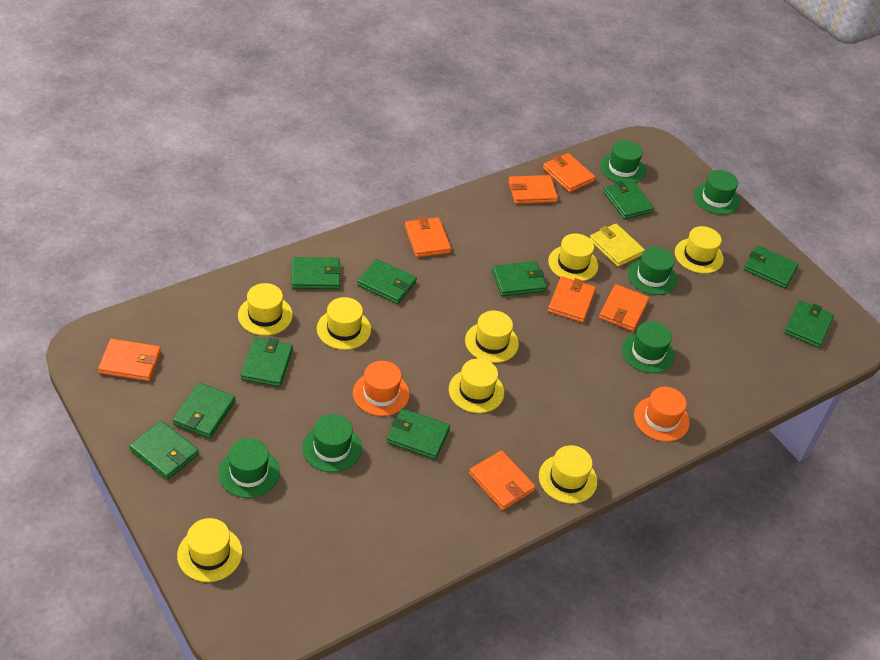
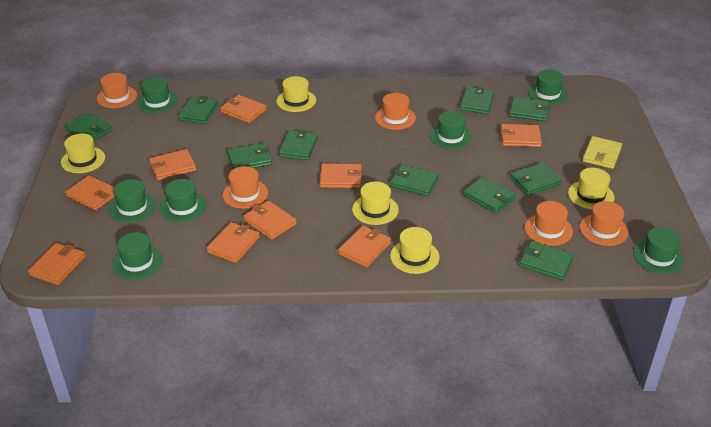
green hat: [218,438,280,498] [302,414,362,472] [600,140,646,183] [622,321,675,373] [627,247,678,295] [693,170,740,215] = 6 -> [109,179,156,223] [112,232,163,280] [137,77,178,113] [160,179,207,222] [430,111,472,149] [528,70,568,105] [633,227,684,274] = 7
orange hat: [353,361,409,416] [634,387,690,442] = 2 -> [97,73,137,108] [222,166,268,209] [375,93,416,130] [525,201,573,246] [580,201,628,246] = 5
orange wallet: [98,339,161,381] [405,217,451,257] [469,450,536,510] [508,175,558,204] [543,153,595,192] [548,276,596,323] [599,284,649,331] = 7 -> [28,243,85,285] [65,175,115,210] [149,149,196,180] [207,222,260,263] [220,95,267,123] [243,201,297,240] [320,164,362,188] [338,226,391,267] [500,124,542,147] = 9
yellow hat: [177,518,242,582] [238,283,293,336] [317,297,371,350] [449,358,504,413] [465,311,519,363] [539,445,597,504] [548,233,598,281] [675,226,724,274] = 8 -> [61,133,105,173] [276,76,316,112] [352,182,399,225] [390,227,440,274] [568,168,615,210] = 5

